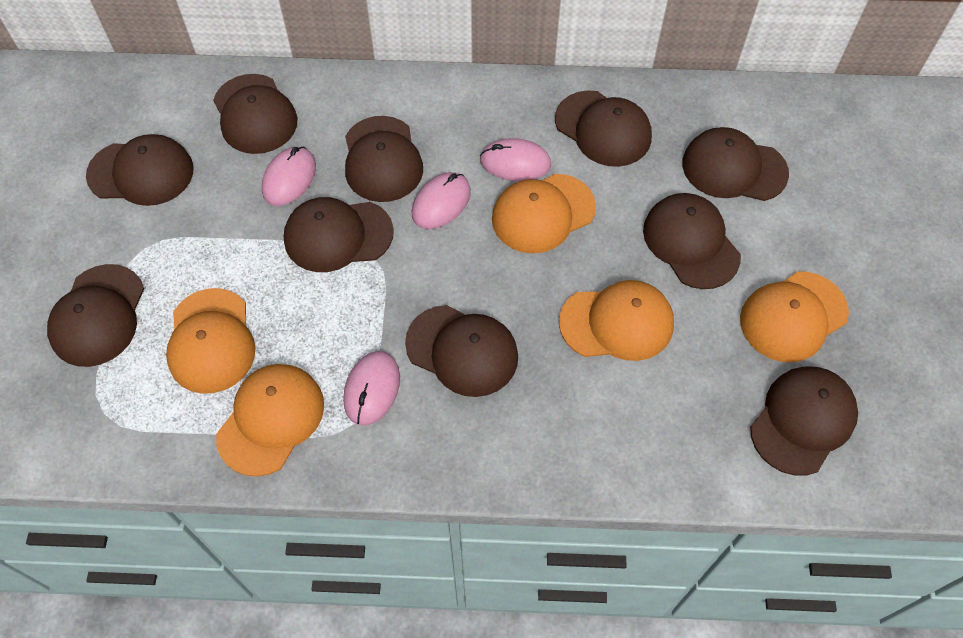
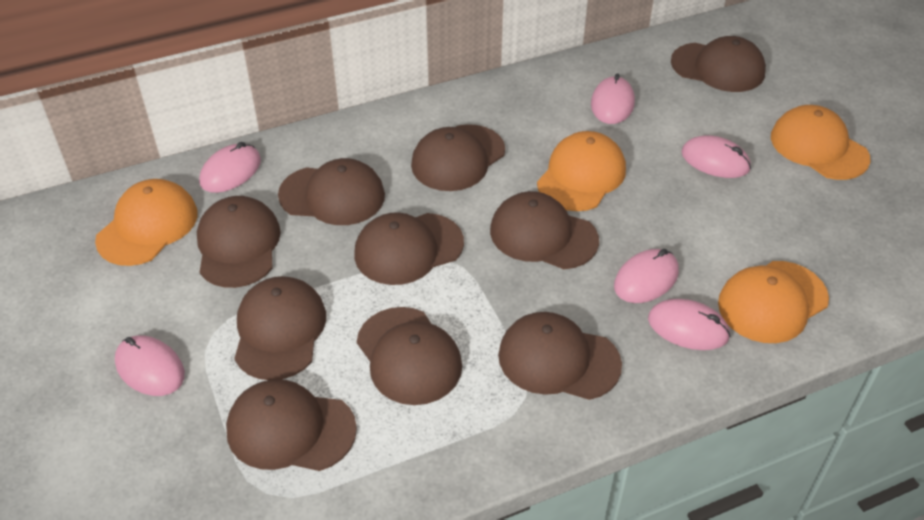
orange cap: [166,288,256,394] [216,364,324,477] [492,174,596,254] [559,280,674,361] [740,271,849,362] = 5 -> [95,179,198,266] [537,131,626,211] [718,261,829,343] [771,105,871,180] = 4
pink mouse: [262,147,316,206] [343,351,400,426] [412,172,471,229] [480,138,551,181] = 4 -> [115,335,185,396] [199,142,261,193] [591,73,635,124] [614,249,679,303] [648,299,731,350] [681,135,751,178] = 6

